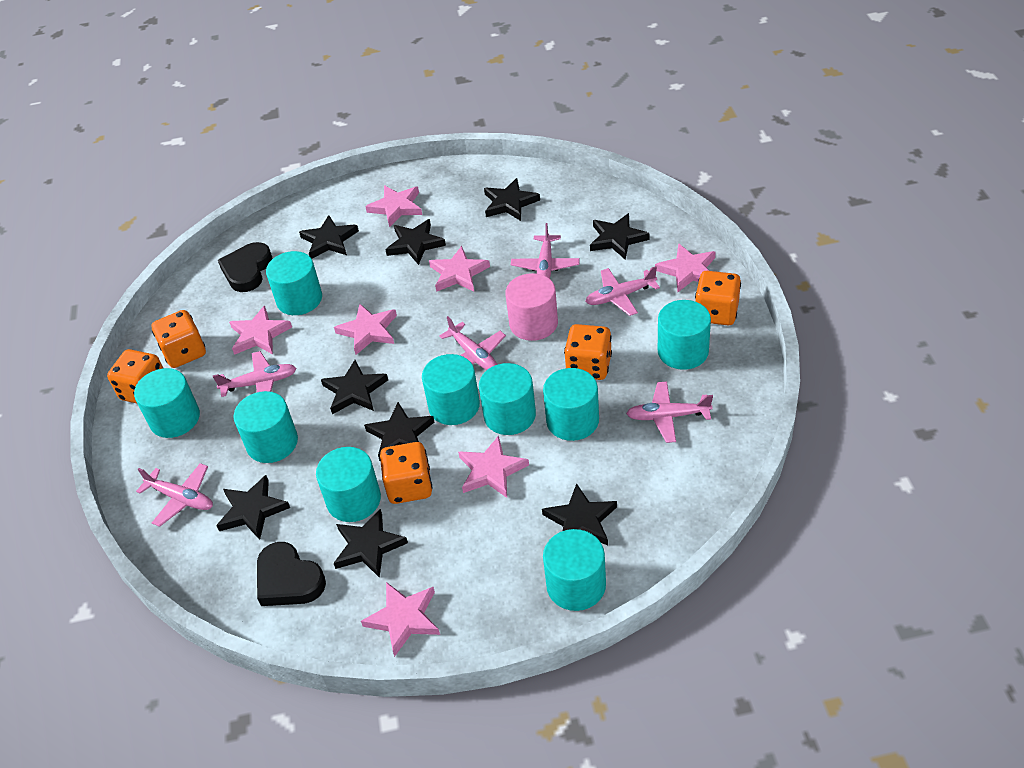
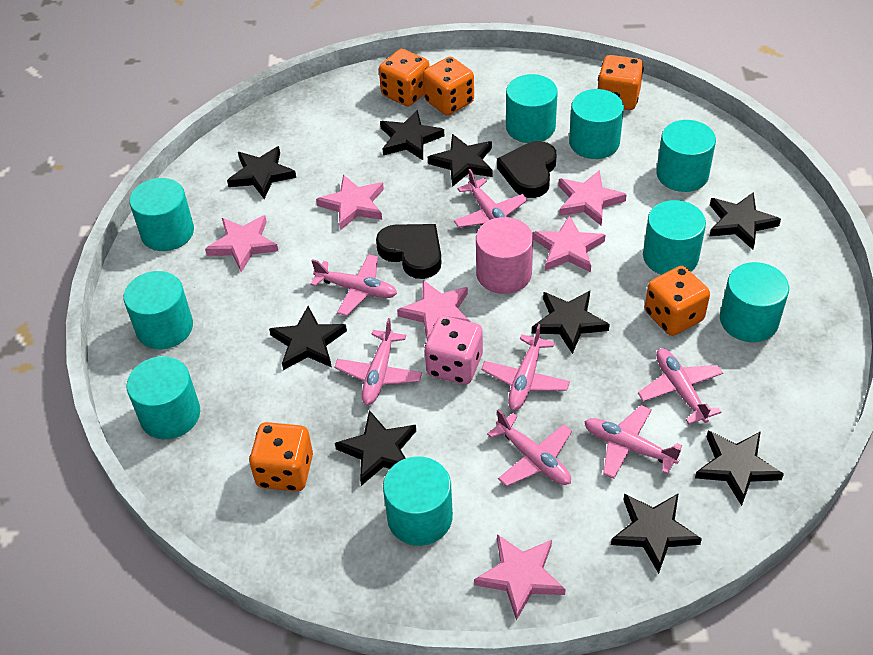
pink dice: none = 0 -> [425,316,483,384] = 1
pink plane: [136,463,213,527] [213,351,296,397] [439,316,506,370] [511,223,580,279] [585,266,660,316] [626,382,713,443] = 6 -> [310,254,397,316] [334,318,422,405] [454,169,528,227] [481,324,570,410] [487,409,572,486] [584,405,682,479] [638,348,723,425] = 7
pink star: [229,305,292,355] [334,304,397,355] [361,582,440,657] [365,185,422,228] [429,246,490,292] [458,435,529,498] [655,243,716,292] = 7 -> [205,215,278,272] [316,175,384,230] [397,280,471,341] [474,534,566,620] [533,215,605,272] [558,170,627,226] = 6

